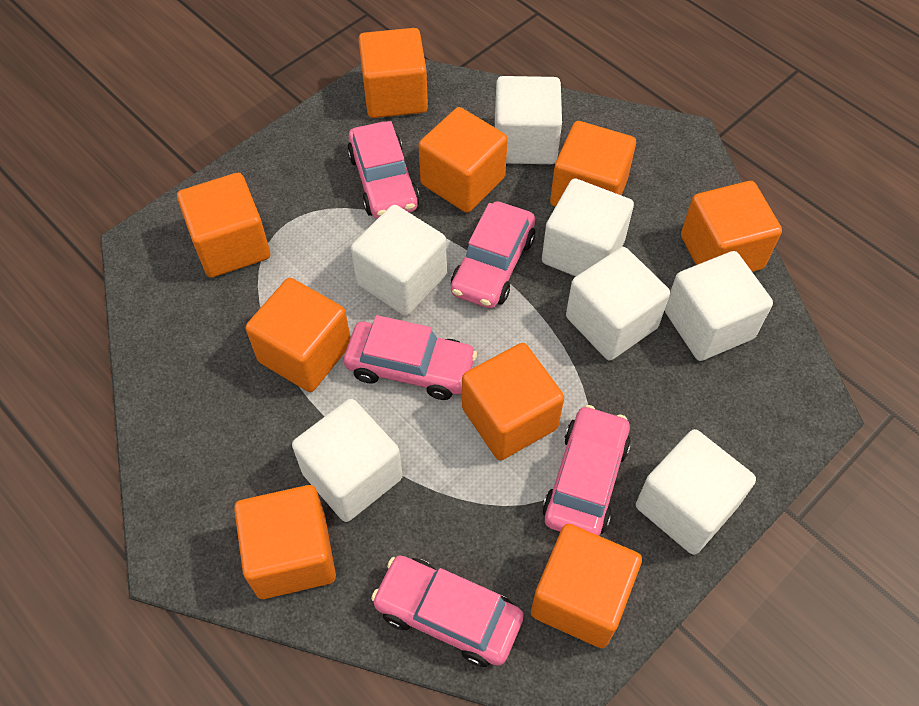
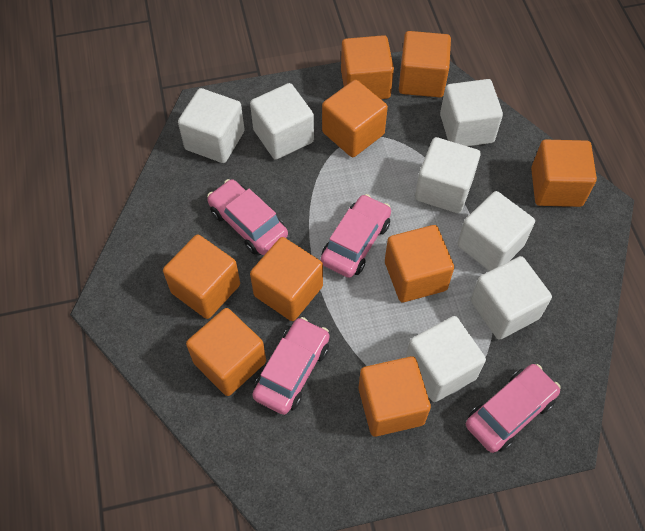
pink car: [344,315,477,400] [347,121,420,219] [371,555,524,667] [451,201,535,308] [542,405,631,536] = 5 -> [207,179,288,255] [252,317,330,415] [321,194,391,278] [466,364,561,453] = 4

